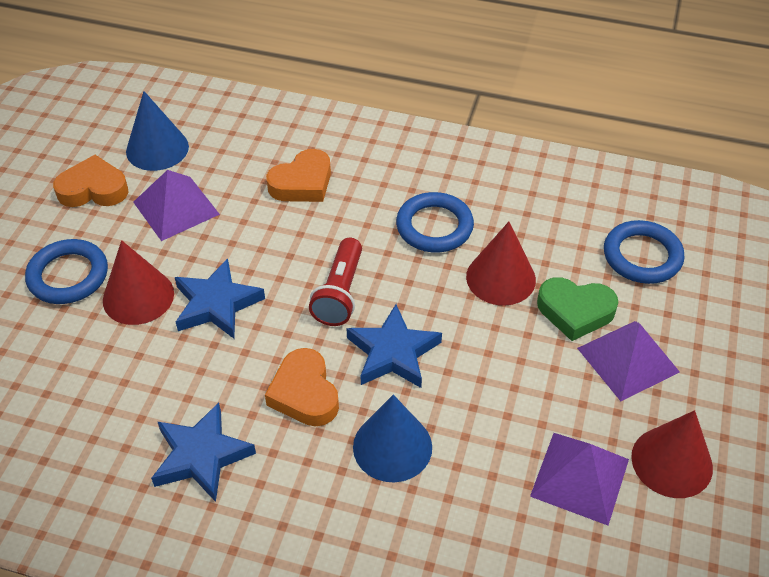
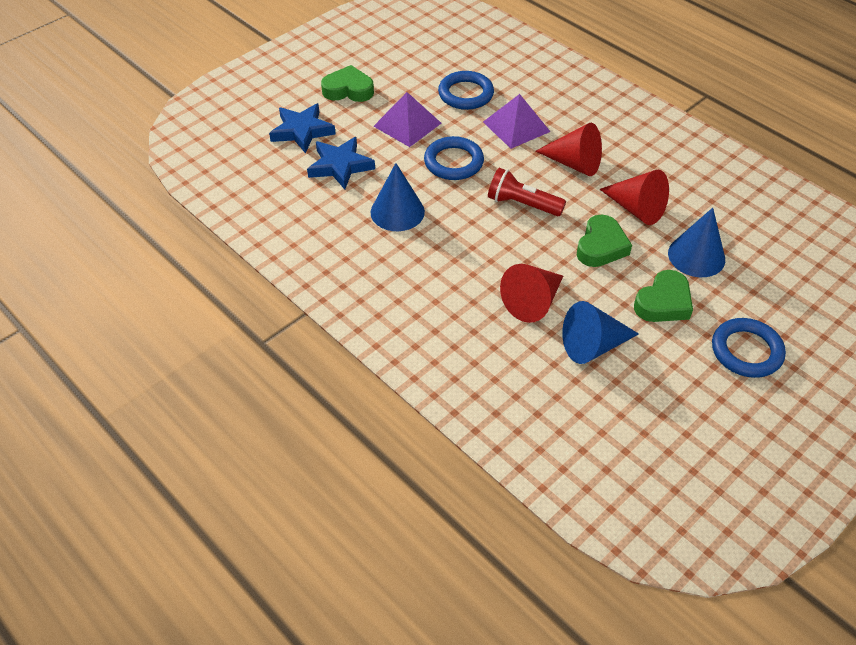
blue cone: [126,91,189,171] [353,395,432,482] = 2 -> [371,163,425,231] [562,301,639,364] [668,208,725,277] = 3
blue star: [151,403,256,502] [175,258,265,339] [346,304,442,388] = 3 -> [269,103,336,154] [307,137,375,189] = 2
green heart: [537,277,618,341] = 1 -> [321,65,374,102] [577,214,632,267] [634,270,693,322] = 3
orange heart: [53,155,128,207] [265,348,339,426] [266,149,331,202] = 3 -> none = 0
purple pyramid: [133,170,220,241] [530,433,629,525] [577,321,680,401] = 3 -> [373,92,441,147] [483,94,551,149] = 2

